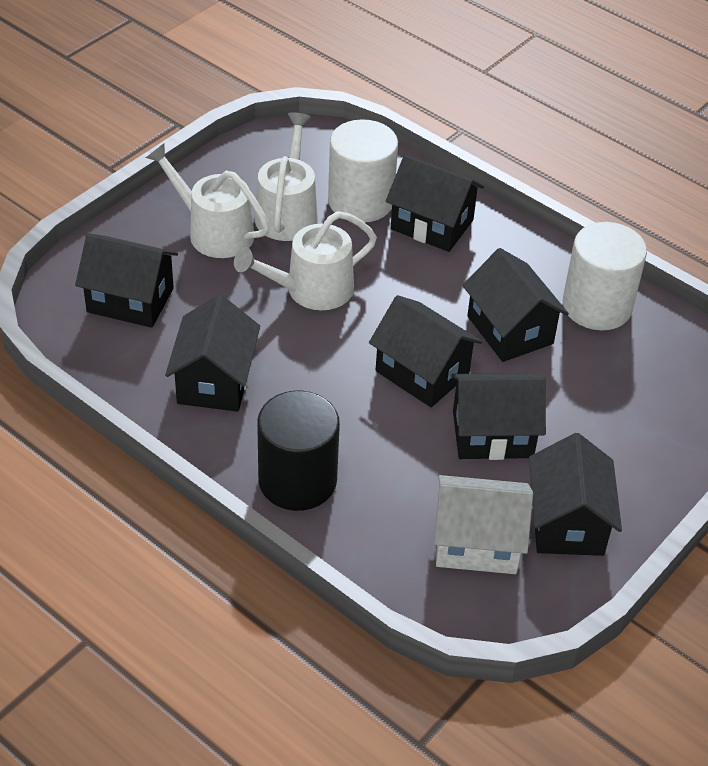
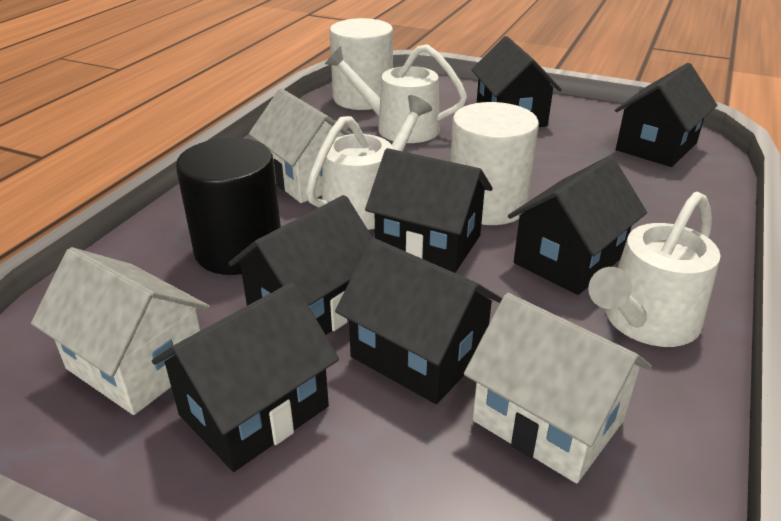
white house: [434,475,533,574] = 1 -> [31,247,210,415] [249,88,352,203] [464,293,652,483] = 3

